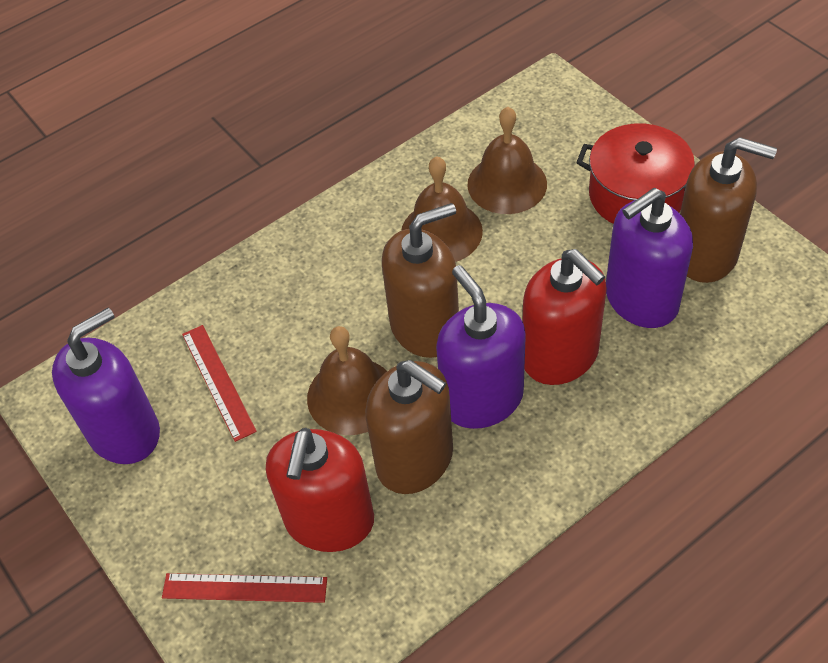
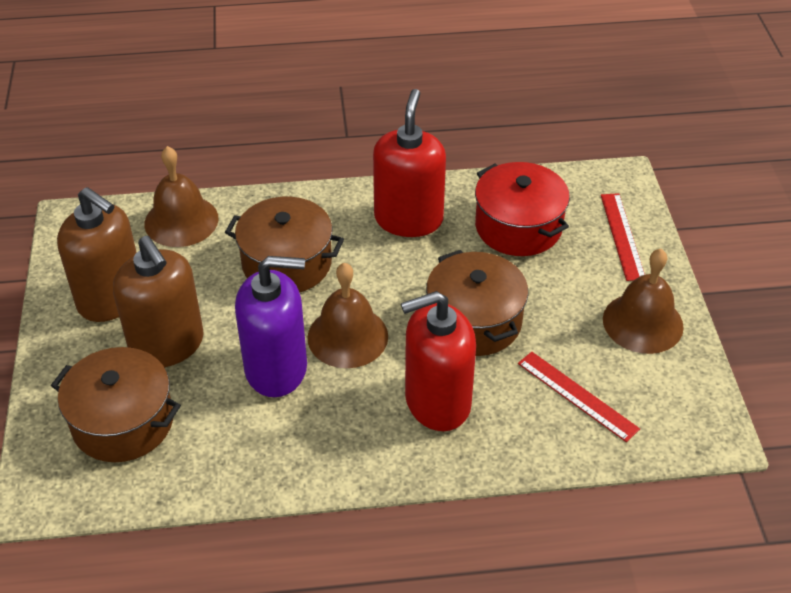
brown pot: none = 0 -> [51,347,181,462] [225,197,344,293] [426,250,528,356] = 3
brown soap dispenser: [366,360,453,494] [382,203,459,358] [680,137,777,283] = 3 -> [57,187,137,322] [113,236,204,367] = 2
purple soap dispenser: [52,308,160,464] [436,265,526,429] [606,188,693,328] = 3 -> [235,256,307,397] = 1

